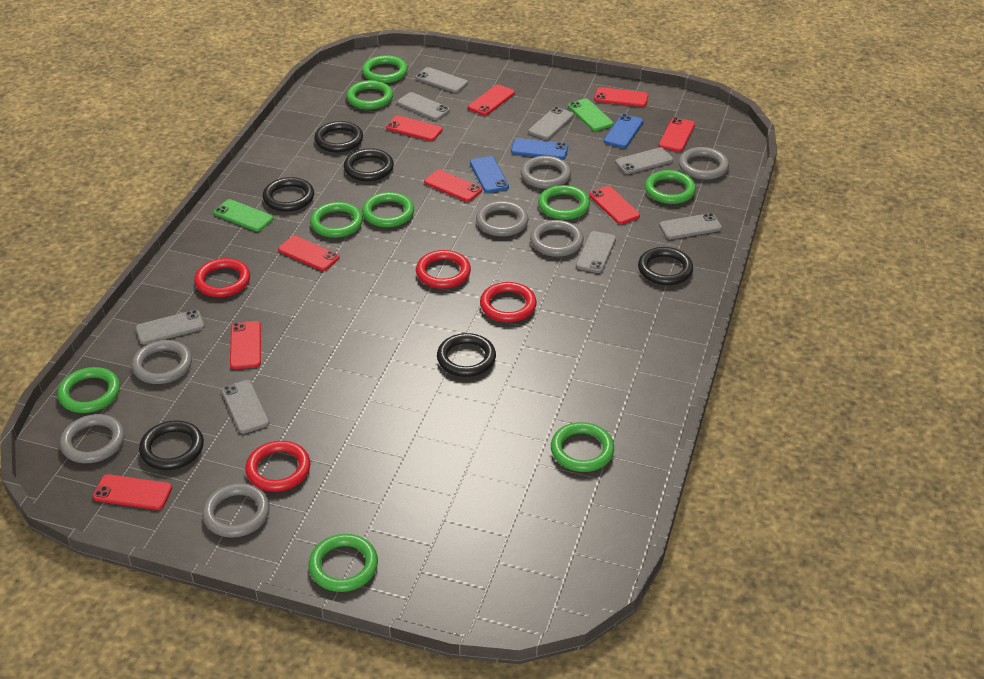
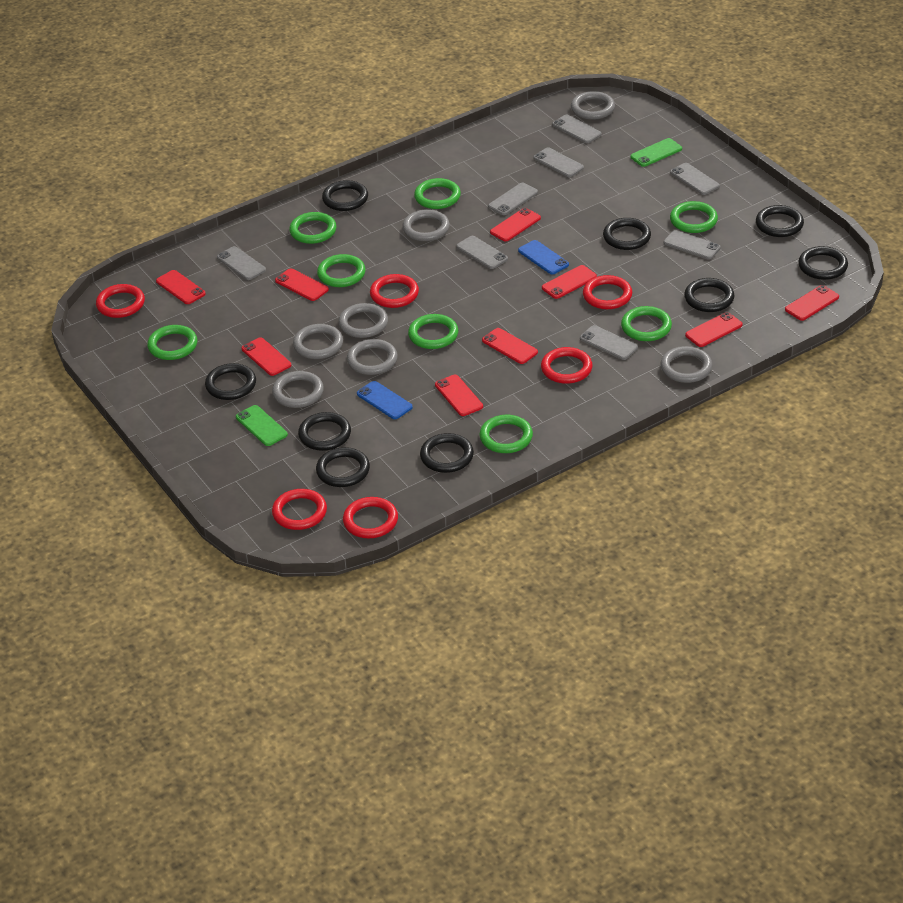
black ring: [139,420,204,470] [263,177,314,212] [314,121,363,152] [344,148,394,181] [437,333,496,377] [638,247,693,285] = 6 -> [205,363,256,400] [298,412,351,451] [316,447,370,487] [322,180,368,211] [420,433,474,473] [603,218,651,250] [684,278,734,312] [756,205,804,237] [798,246,848,280] = 9
blue phone: [470,156,509,193] [511,138,568,159] [604,114,643,148] = 3 -> [357,381,413,419] [518,240,569,274] = 2
green ring: [57,367,120,413] [309,534,378,592] [310,202,363,238] [347,80,393,110] [362,55,408,83] [362,192,414,227] [538,185,590,220] [551,422,614,472] [645,170,696,204] = 9 -> [147,325,197,360] [289,212,337,244] [317,254,366,287] [408,314,458,349] [414,178,461,209] [480,415,533,453] [621,306,672,341] [670,201,718,233] = 8
red ring: [194,258,250,297] [245,441,310,492] [416,250,471,289] [480,282,537,322] = 4 -> [96,284,145,318] [272,489,327,530] [343,497,398,538] [370,274,419,308] [541,347,592,384] [583,275,632,309] = 6

